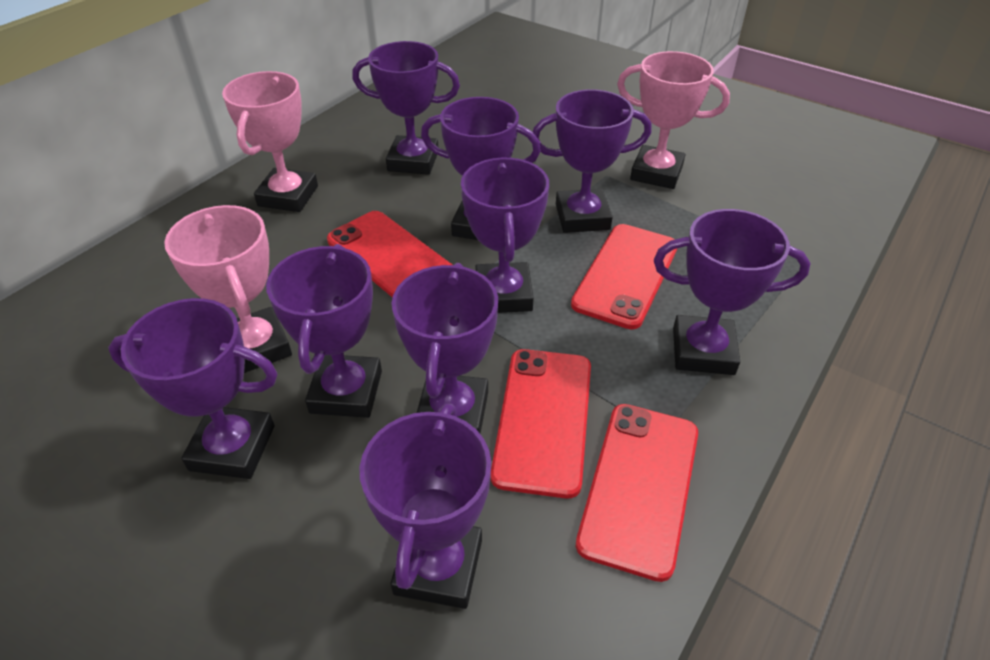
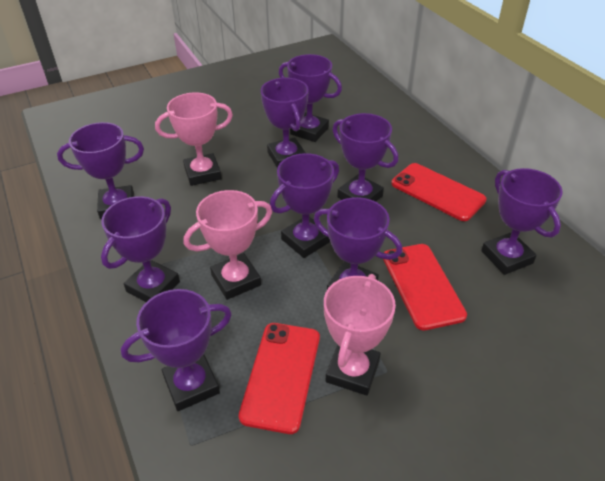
red phone: [327,211,452,298] [491,349,591,498] [571,224,678,330] [576,404,698,582] = 4 -> [239,323,320,434] [383,244,467,330] [391,163,487,221] = 3

